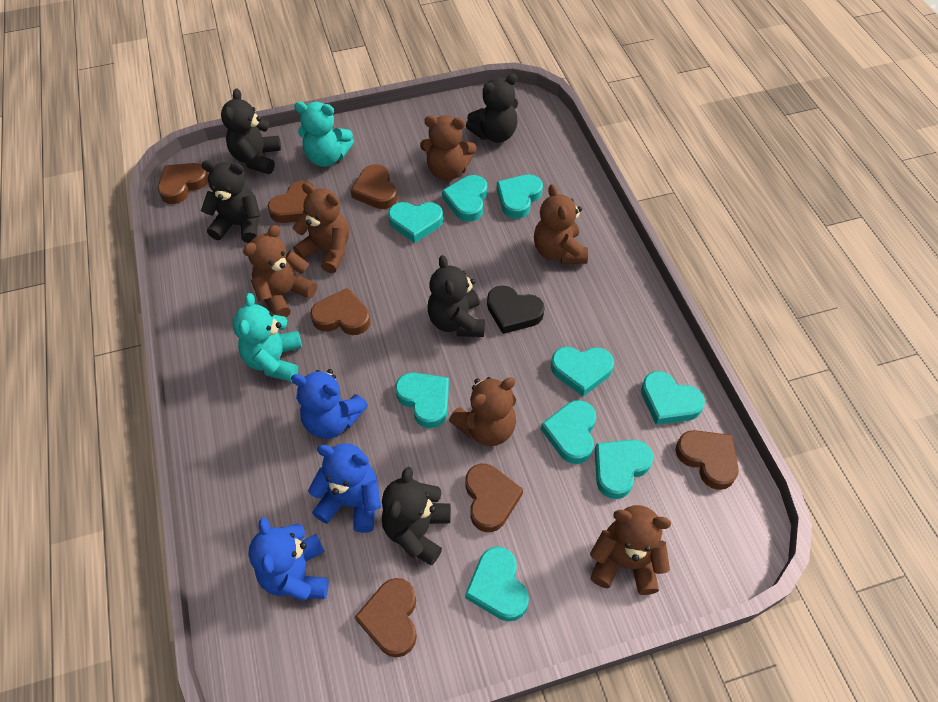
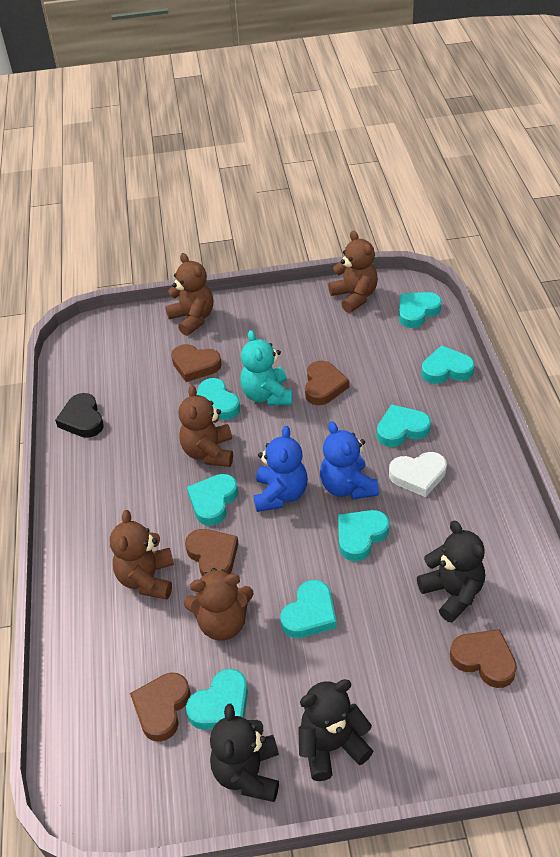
black teddy bear: [201,160,261,243] [221,88,281,174] [382,467,451,565] [428,255,485,337] [466,74,518,143] = 5 -> [210,704,279,802] [298,679,373,781] [417,521,485,623] = 3
blue teddy bear: [248,517,329,601] [291,369,368,439] [308,443,381,533] = 3 -> [254,426,308,512] [320,421,379,500] = 2
brown heart: [158,163,208,204] [268,180,315,223] [310,288,371,335] [350,164,397,209] [355,578,417,658] [465,463,523,532] [675,430,739,490] = 7 -> [130,673,191,742] [171,344,222,382] [185,529,239,576] [305,361,349,405] [450,629,517,688] = 5
brown teddy bear: [243,225,317,318] [293,182,349,273] [420,115,476,181] [449,377,516,446] [534,184,588,264] [590,505,671,595] = 6 -> [110,510,174,599] [165,253,213,336] [178,385,233,467] [184,568,254,641] [328,231,378,313] = 5
turquoise heart: [388,202,443,243] [395,373,449,428] [442,175,487,222] [465,547,529,622] [497,175,543,219] [541,400,596,464] [551,347,614,397] [595,440,653,499] [641,371,705,425] = 9 -> [186,669,248,730] [187,474,238,526] [196,378,240,420] [280,580,337,638] [338,510,389,561] [377,404,431,447] [399,292,442,328] [421,345,475,384] = 8
turquoise teddy bear: [233,293,302,382] [294,102,354,167] = 2 -> [240,330,292,406] = 1
white heart: none = 0 -> [389,452,447,497] = 1

